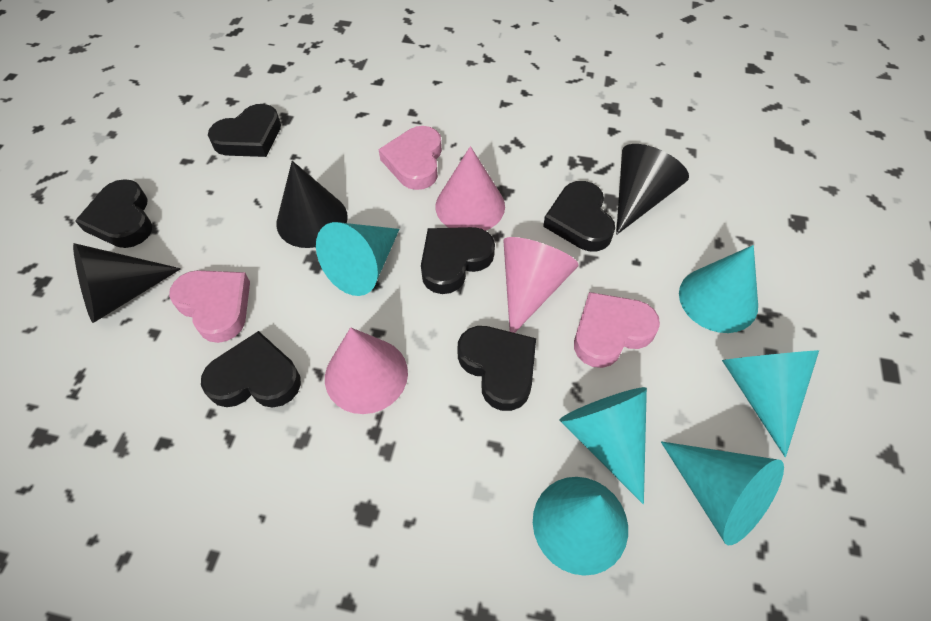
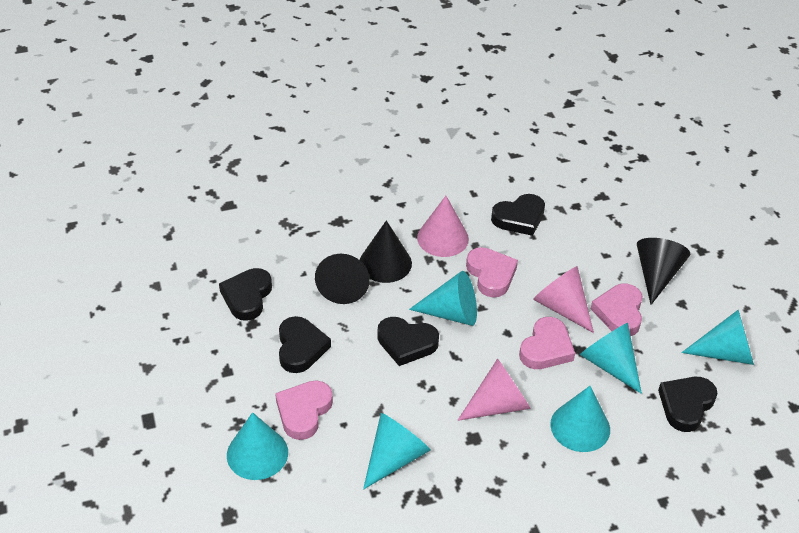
black heart: [75,179,152,248] [201,331,301,408] [208,104,281,157] [421,227,495,294] [457,326,536,411] [543,181,615,251] = 6 -> [219,268,272,321] [279,316,331,373] [377,317,439,366] [491,194,545,236] [658,377,718,432] = 5
pink heart: [169,270,250,343] [379,126,442,190] [574,292,660,368] = 3 -> [275,380,333,440] [466,247,518,298] [519,317,575,369] [591,284,643,336] = 4

